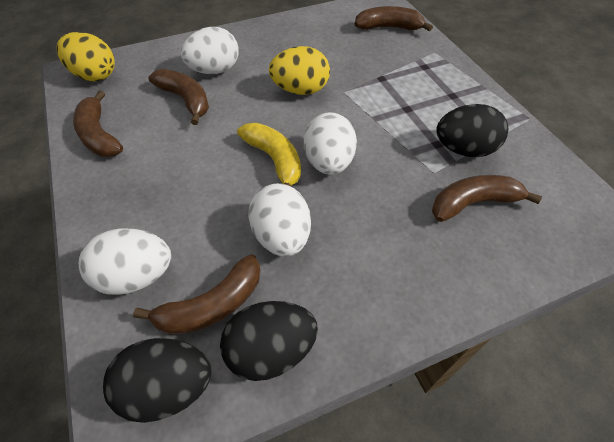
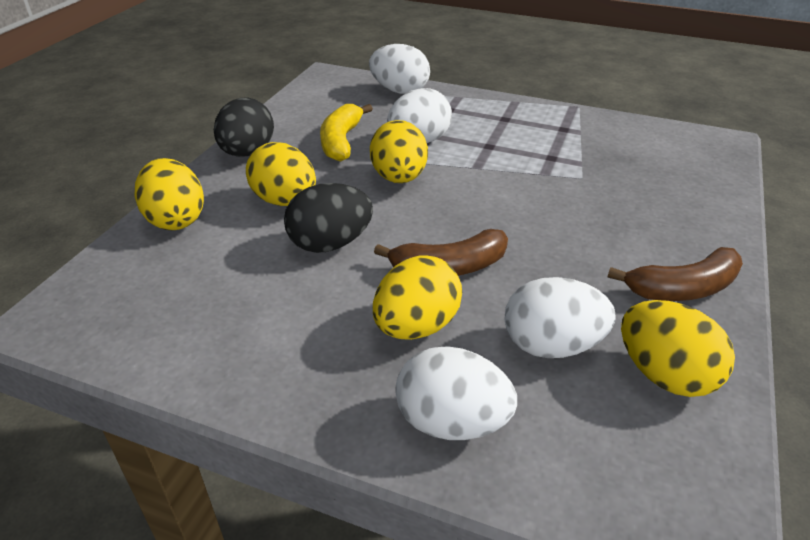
black egg: [103,338,211,423] [220,301,318,381] [436,104,508,157] = 3 -> [214,97,274,157] [284,183,373,253] = 2
brown banana: [73,91,123,157] [133,255,260,335] [149,69,209,125] [354,6,433,32] [432,175,542,222] = 5 -> [374,229,508,276] [607,247,743,301] = 2
yellow egg: [56,32,115,81] [269,46,330,95] = 2 -> [135,158,204,230] [246,142,316,206] [370,120,428,183] [373,255,462,340] [621,300,735,397] = 5

